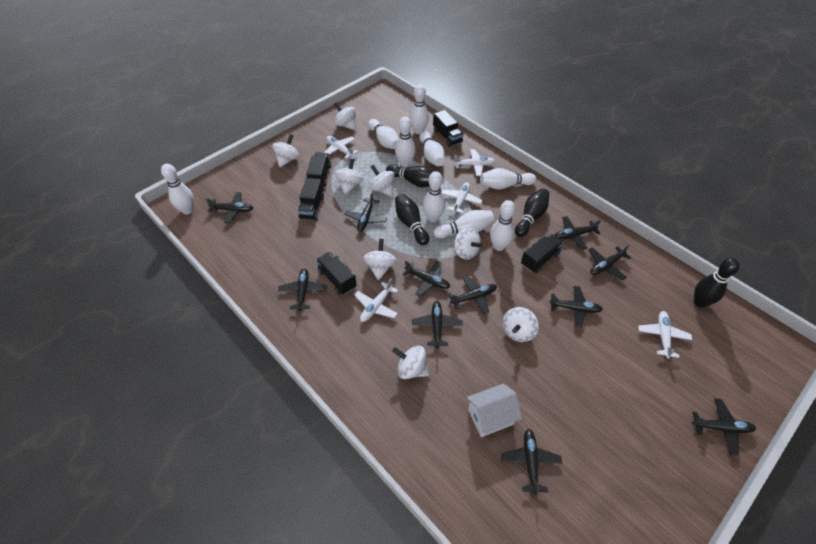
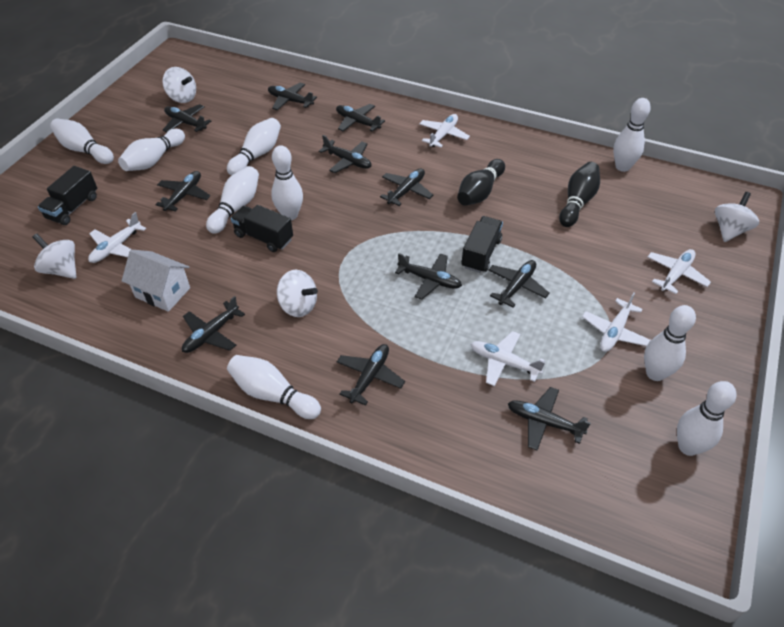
black bowling pin: [386,165,434,187] [395,194,429,245] [515,188,549,237] [694,258,740,308] = 4 -> [457,159,505,206] [559,162,600,227] = 2
black truck: [298,178,324,220] [306,152,331,187] [316,252,357,295] [433,110,464,147] [521,234,563,273] = 5 -> [38,166,97,225] [231,205,293,252] [461,216,503,273] = 3
white spinning top: [273,134,299,167] [334,103,356,130] [335,159,363,195] [364,239,396,280] [370,165,395,196] [392,346,430,379] [454,227,482,260] [503,307,539,342] = 8 -> [32,233,76,279] [162,67,196,103] [277,270,318,317] [715,192,759,242] = 4

